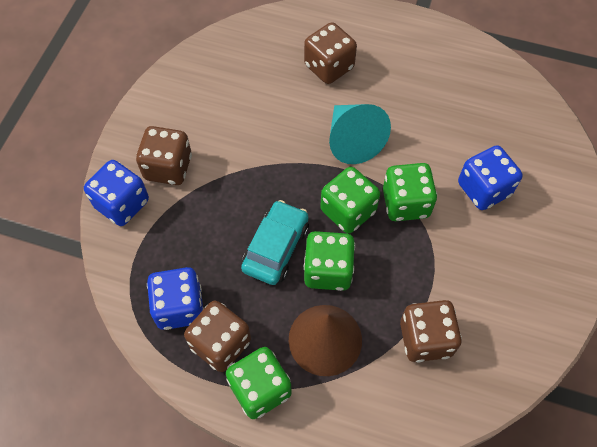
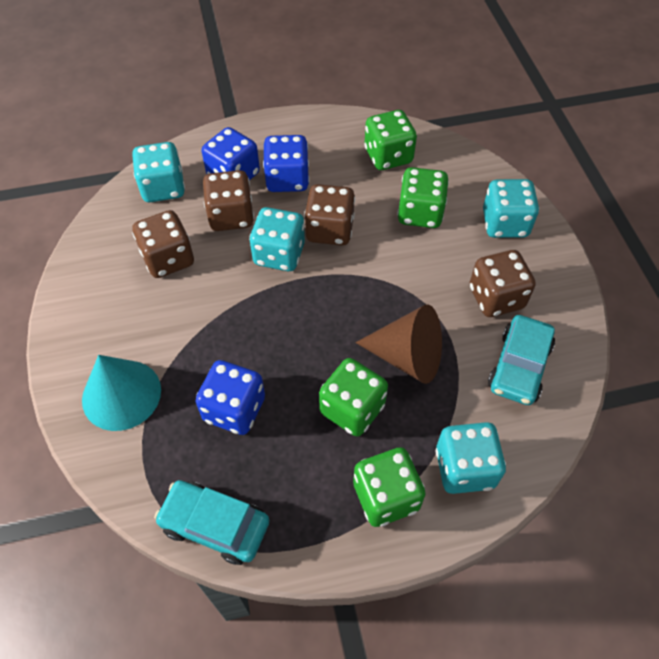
turquoise car: [241,200,309,285] = 1 -> [154,480,269,565] [488,315,555,405] = 2
turquoise dice: none = 0 -> [132,142,185,202] [249,207,305,271] [436,422,506,494] [483,179,539,238] = 4

